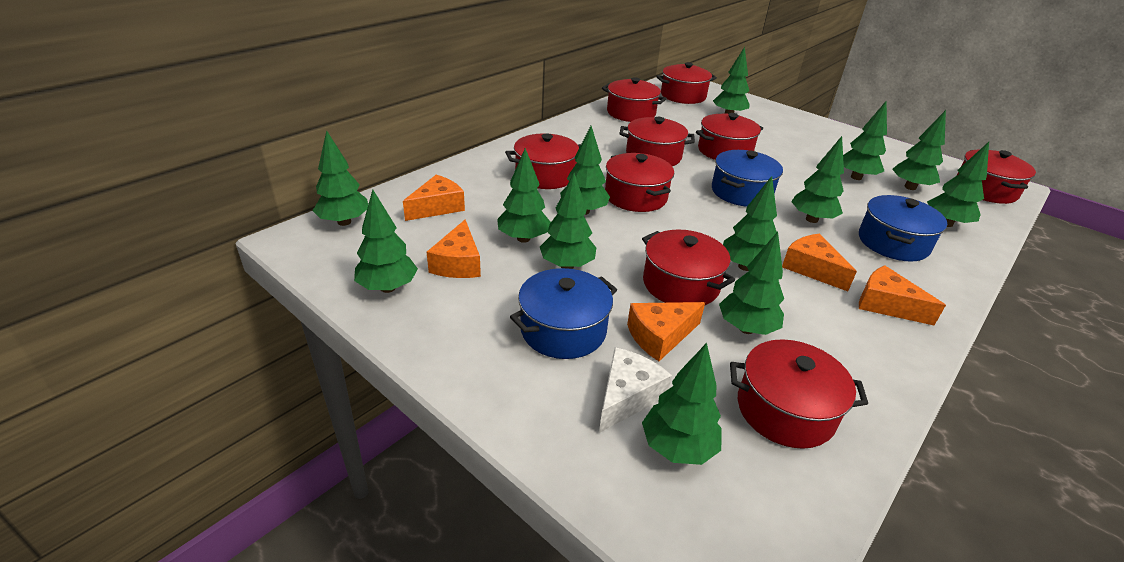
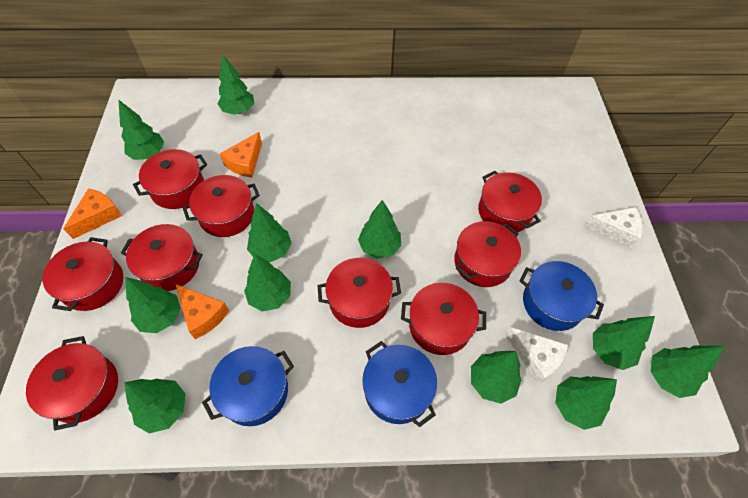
green tree: [313,130,368,226] [354,190,418,293] [497,148,551,243] [540,173,596,269] [560,126,610,215] [642,343,722,465] [713,47,749,114] [719,232,784,335] [723,176,777,271] [791,136,844,223] [843,101,887,180] [892,110,946,190] [927,142,989,227] = 13 -> [118,99,164,160] [124,378,186,433] [125,277,181,333] [218,55,254,115] [244,254,291,312] [247,203,291,262] [358,200,401,258] [471,351,521,404] [555,376,617,430] [593,316,655,370] [651,346,725,398] = 11
orange cheese: [403,175,465,221] [427,219,481,278] [627,302,705,361] [782,234,857,291] [859,265,946,325] = 5 -> [63,188,122,239] [175,284,229,339] [220,132,262,178] = 3
white cheese: [599,347,672,433] = 1 -> [505,327,568,384] [584,207,642,248] = 2

